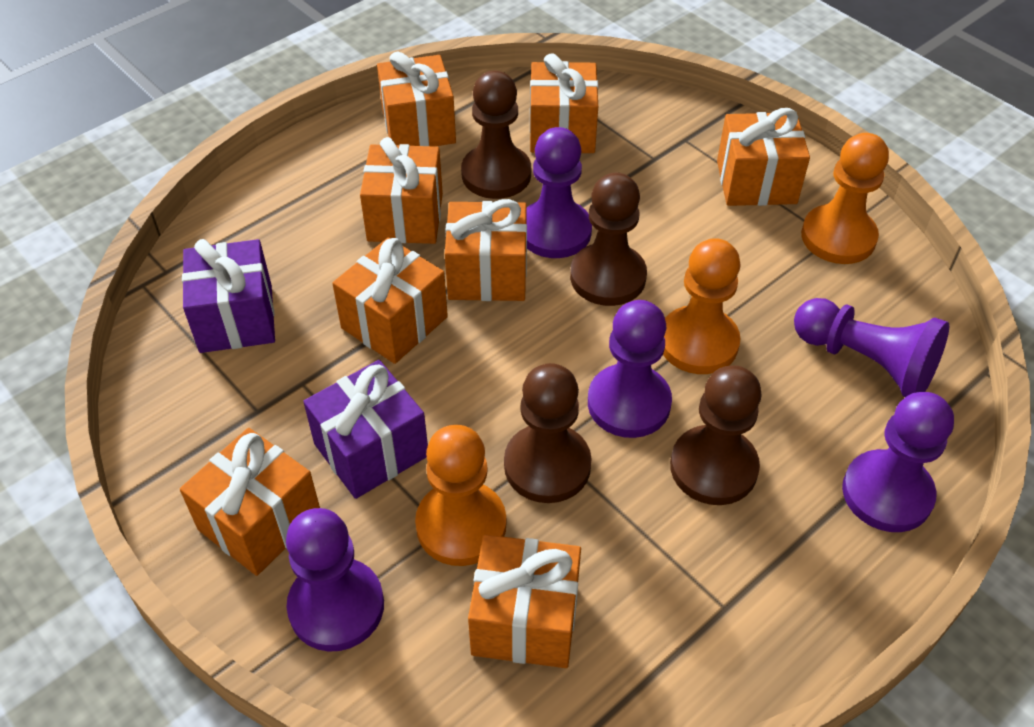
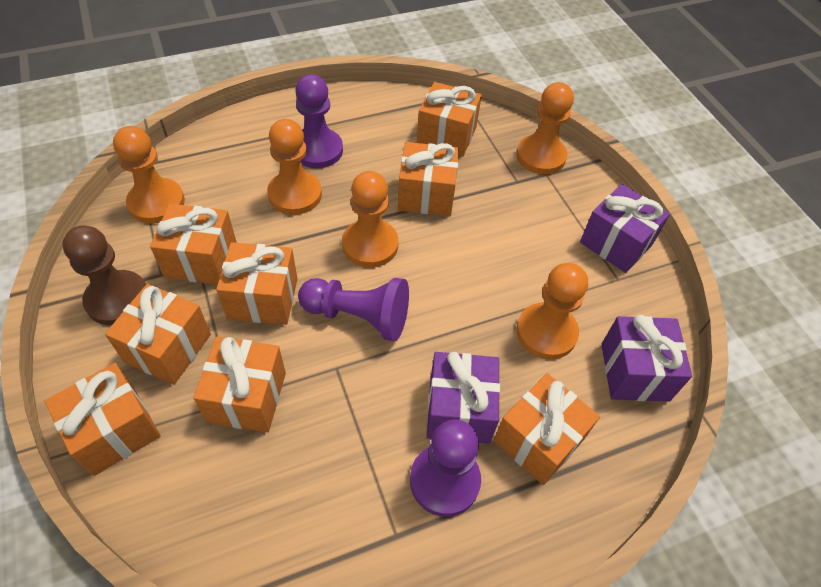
brown pawn: [461,71,531,199] [504,363,592,503] [570,173,647,306] [670,365,762,505] = 4 -> [63,226,146,325] = 1
orange pawn: [415,425,506,566] [663,238,741,374] [801,133,889,264] = 3 -> [113,126,185,224] [267,119,322,215] [342,171,398,268] [516,82,574,174] [516,263,588,359] = 5
purple gift: [182,239,275,353] [303,360,428,499] = 2 -> [427,352,500,444] [580,184,670,273] [601,315,692,401] = 3
purple pawn: [286,508,384,652] [526,127,592,258] [588,300,672,438] [794,298,949,397] [842,392,954,532] = 5 -> [295,74,343,168] [298,278,409,342] [410,419,481,517] = 3

